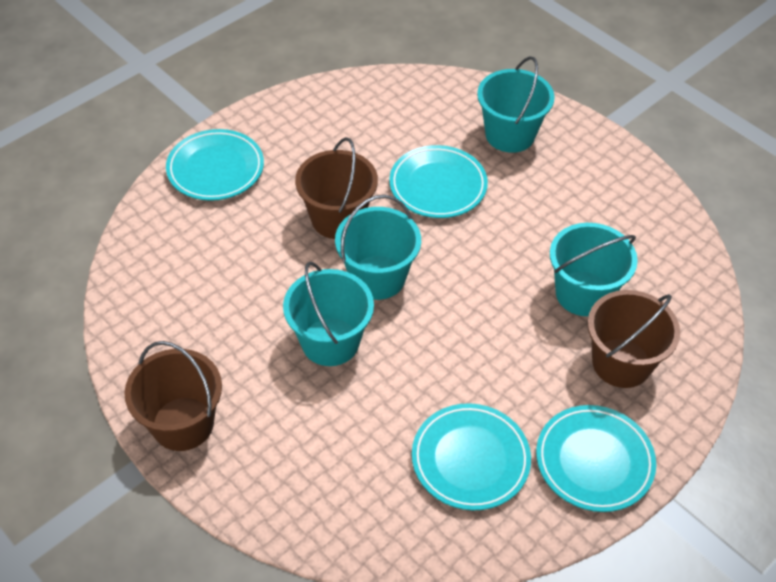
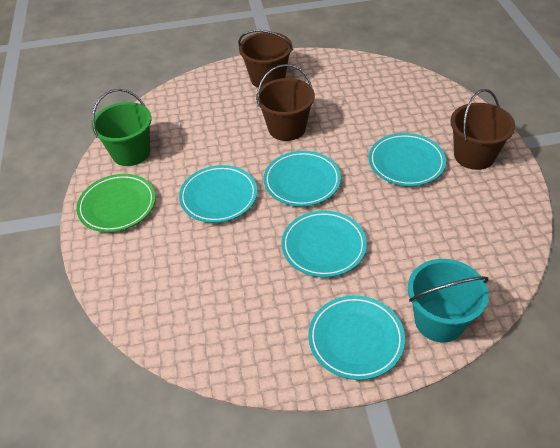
green bucket: none = 0 -> [91,89,152,166] = 1
green plate: none = 0 -> [76,174,156,232] = 1
turquoise bucket: [283,262,374,366] [335,195,421,300] [477,56,555,153] [550,223,638,316] = 4 -> [408,259,489,342] = 1
turquoise plate: [166,129,264,201] [389,145,488,218] [412,403,531,510] [536,405,656,512] = 4 -> [179,165,257,223] [264,151,341,206] [281,210,367,277] [308,295,405,380] [369,133,446,186] = 5

